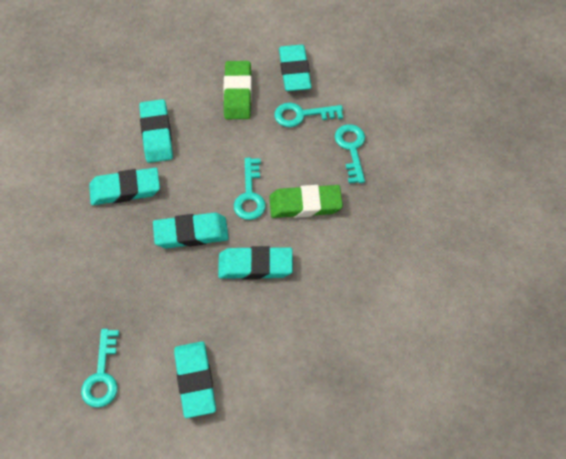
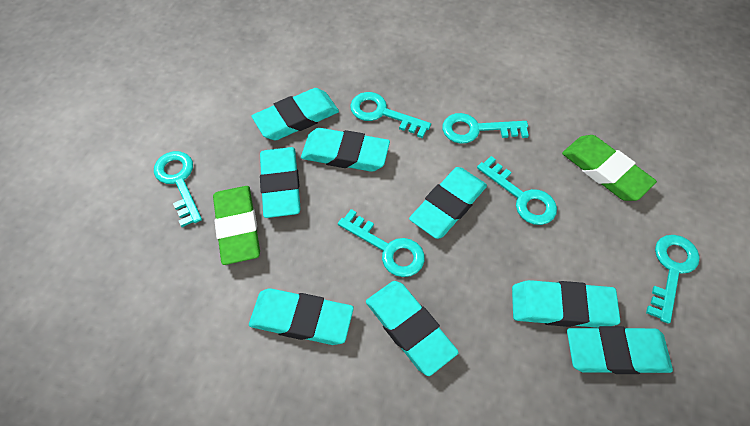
turquoise eraser: [89,168,160,205] [139,99,173,163] [153,213,229,248] [174,341,216,418] [218,246,293,280] [279,45,312,91] = 6 -> [249,288,354,345] [252,88,339,140] [260,147,301,218] [301,128,390,172] [366,281,459,376] [409,167,487,239] [512,280,620,328] [567,326,673,374] = 8
turquoise key: [81,329,119,408] [234,158,266,220] [274,103,343,127] [335,124,365,184] = 4 -> [154,151,202,227] [338,209,425,277] [350,92,431,138] [442,113,529,144] [477,156,557,225] [646,235,700,324] = 6

